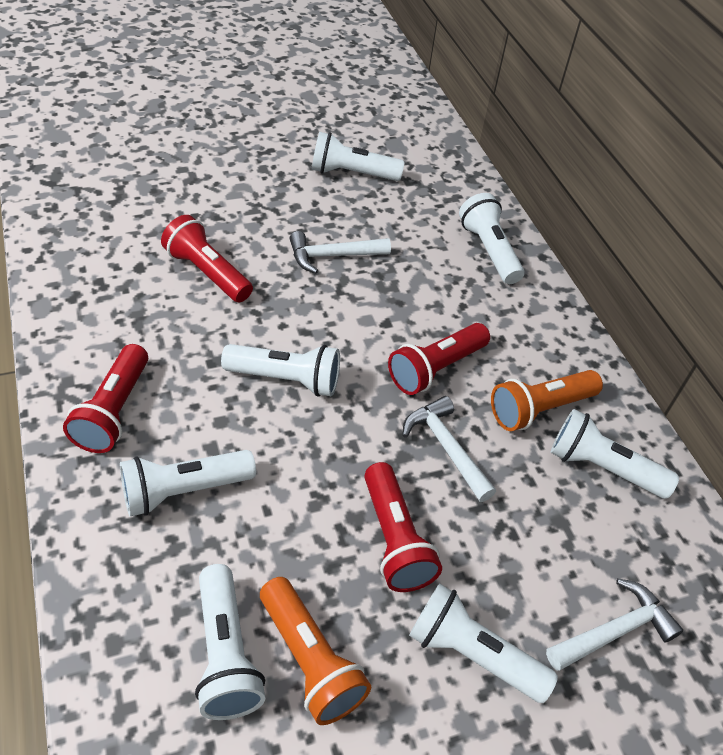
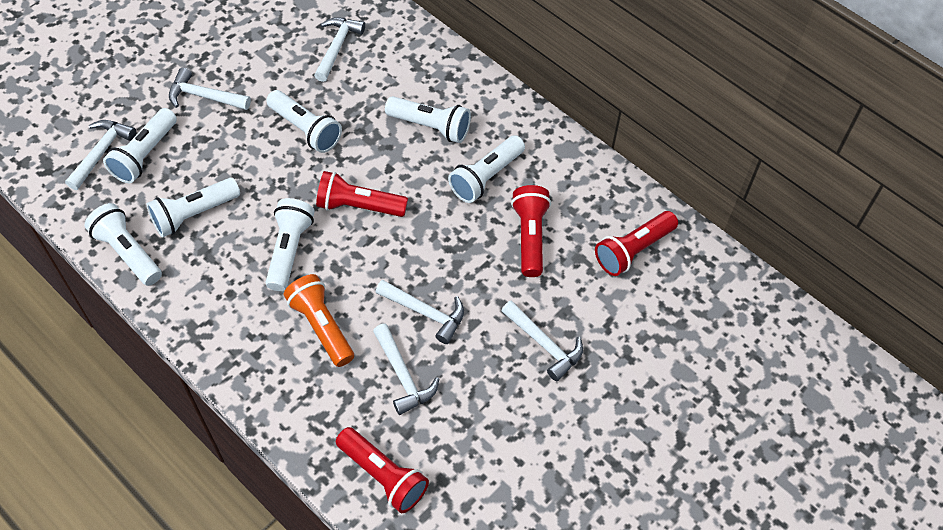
orange flashlight: [260,577,371,725] [491,370,603,431] = 2 -> [284,274,354,367] = 1
white hammer: [290,231,391,273] [402,396,496,502] [546,578,683,671] = 3 -> [65,120,136,190] [169,68,251,110] [314,17,365,82] [373,324,439,415] [376,280,464,344] [501,300,583,381] = 6

